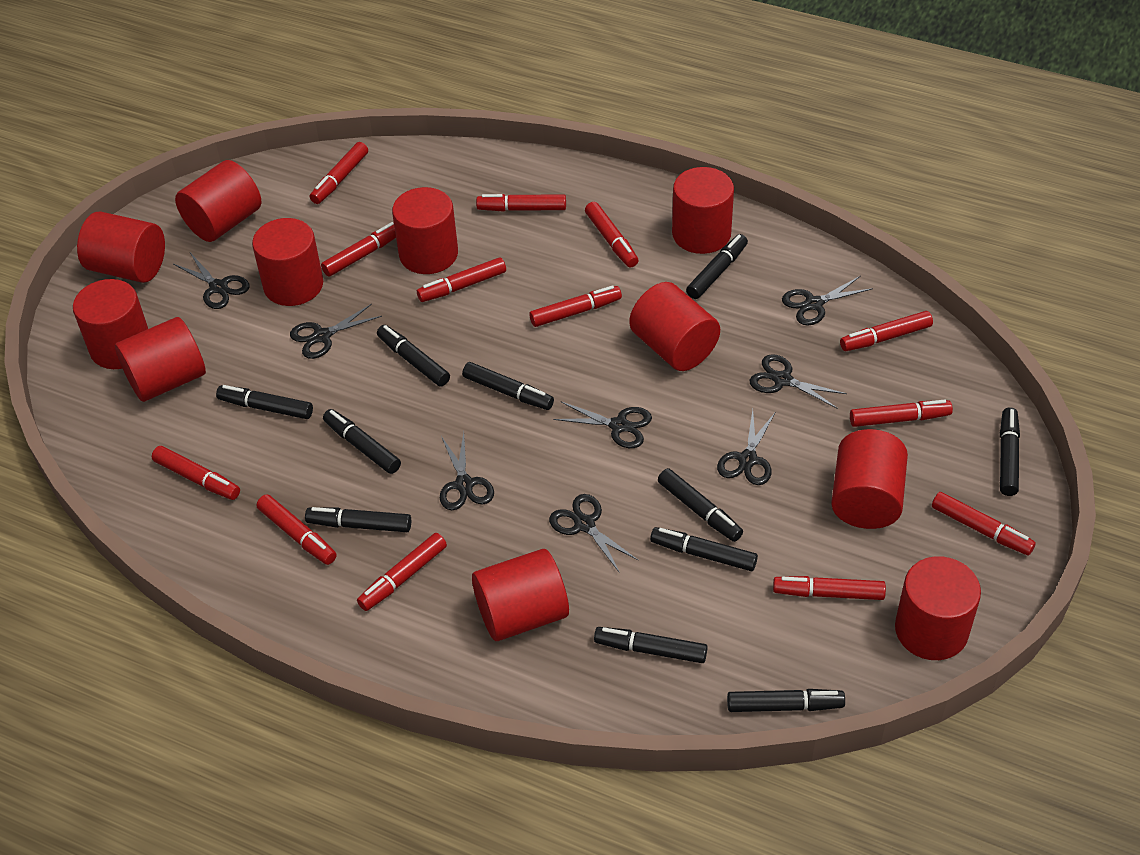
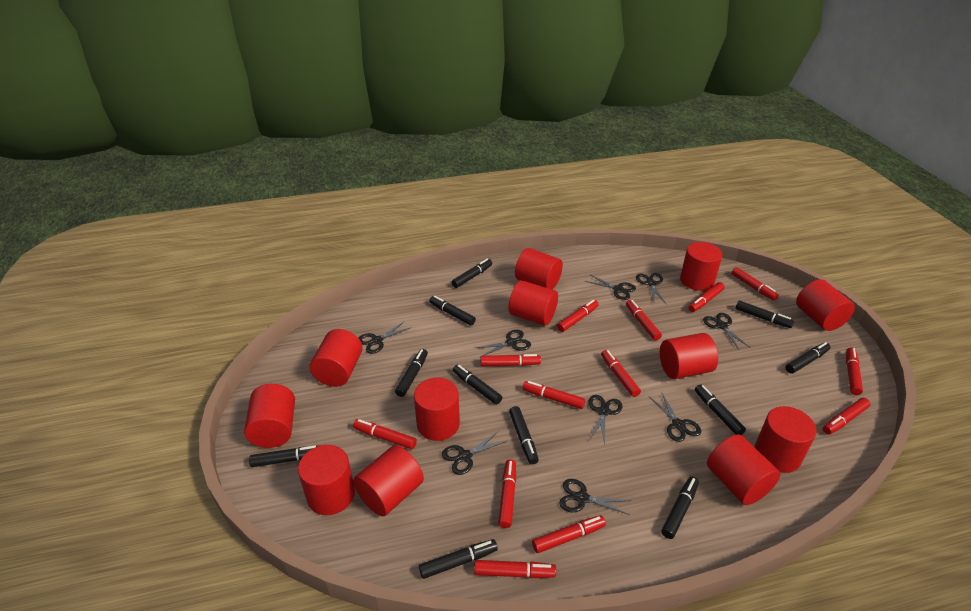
black scissors: [173,253,250,309] [290,304,382,359] [440,432,494,510] [549,494,639,573] [553,401,652,448] [717,409,775,485] [750,354,847,409] [782,276,873,325] = 8 -> [359,321,412,354] [442,432,507,475] [476,330,531,356] [559,479,631,515] [585,275,636,300] [588,395,622,445] [636,273,666,304] [649,392,701,442] [703,313,749,350] = 9
red cylinder: [73,279,148,369] [77,211,165,283] [115,317,206,402] [175,160,261,242] [252,218,323,306] [392,187,458,274] [472,549,569,641] [629,282,720,371] [672,167,734,254] [831,429,908,529] [895,556,981,660] = 11 -> [244,384,295,448] [298,445,355,515] [310,329,363,387] [353,445,424,516] [414,378,460,441] [509,280,558,326] [515,248,563,290] [660,333,718,379] [680,242,722,291] [707,434,780,505] [755,406,816,473] [796,279,855,331] = 12

